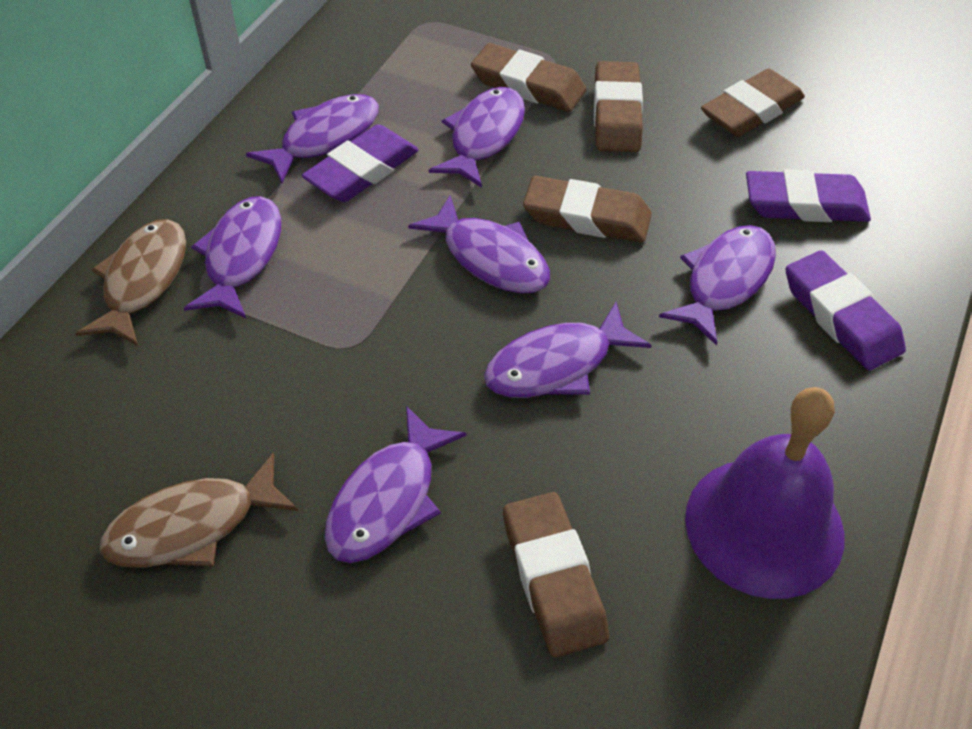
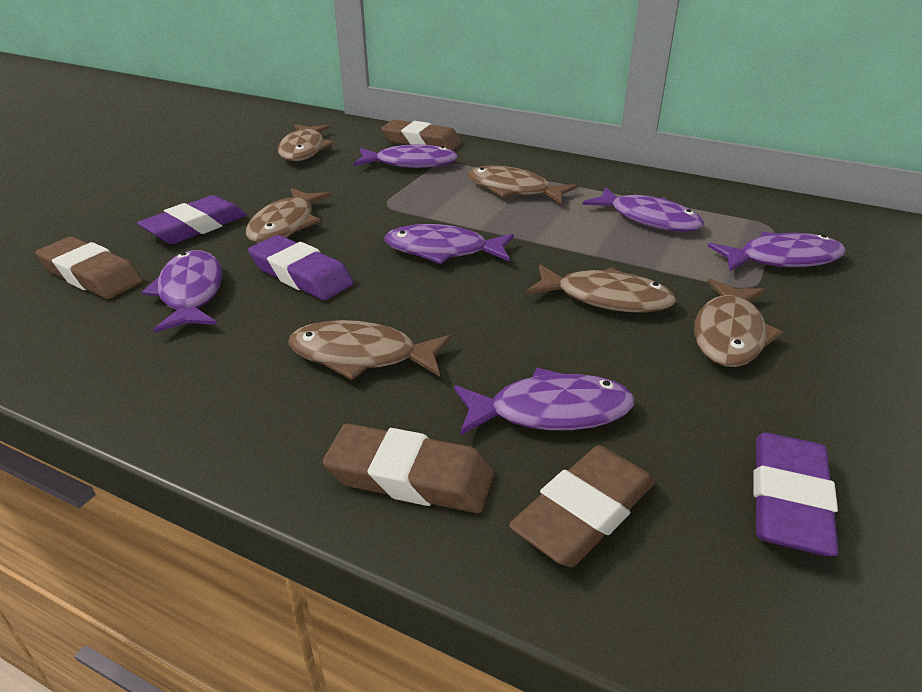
brown eraser: [471,43,586,112] [503,492,609,657] [523,176,652,243] [594,61,643,152] [701,69,805,137] = 5 -> [35,237,142,299] [323,423,494,513] [381,120,462,151] [509,445,655,567] = 4
brown fish: [76,219,186,346] [100,453,298,568] = 2 -> [246,188,331,243] [278,124,334,161] [288,320,451,380] [468,166,578,204] [526,264,677,312] [694,279,783,367] = 6
purple bell: [685,387,845,599] = 1 -> none = 0
purple fish: [184,196,281,318] [246,94,379,183] [324,406,467,563] [408,196,550,293] [429,87,525,188] [484,302,652,398] [659,225,776,346] = 7 -> [142,250,223,333] [354,144,458,168] [385,224,514,264] [454,368,634,436] [582,187,704,232] [708,232,846,271] = 6

